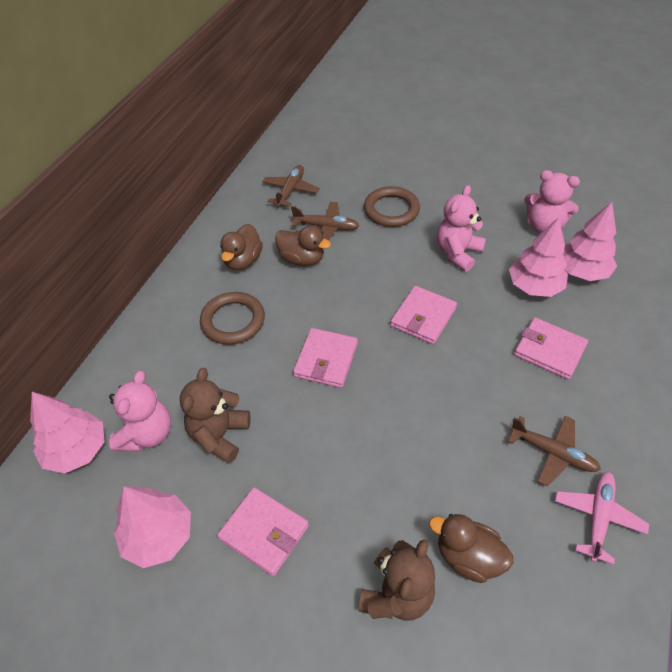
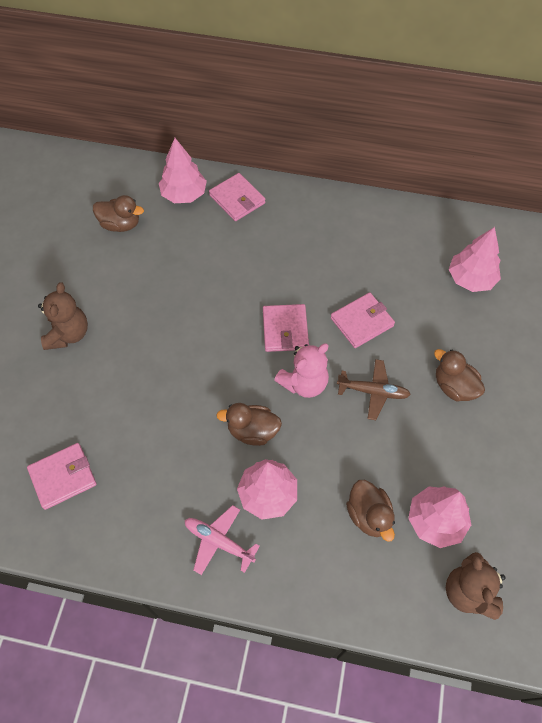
brown duck: [220,224,263,270] [275,225,331,266] [429,514,513,583] = 3 -> [93,195,144,232] [216,403,282,446] [346,480,395,542] [434,349,485,401] = 4
brown plane: [262,165,320,207] [291,202,360,240] [507,416,601,487] = 3 -> [337,359,411,420] = 1
brown ring: [200,292,265,345] [364,186,420,227] = 2 -> none = 0
pink teddy bear: [109,371,171,451] [437,185,486,272] [524,170,580,233] = 3 -> [274,343,329,398] = 1

